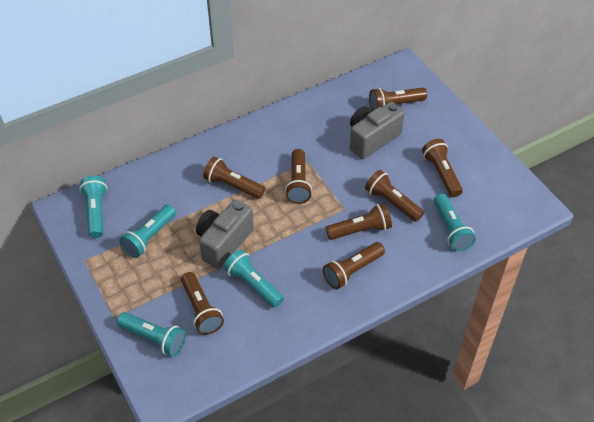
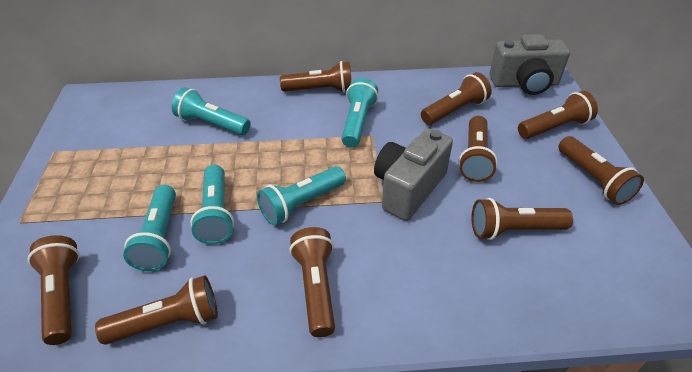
brown flashlight: [181,272,224,335] [203,156,265,199] [285,149,312,204] [323,242,385,289] [326,203,392,240] [365,170,424,222] [369,87,427,111] [422,139,463,197] = 8 -> [28,235,80,345] [95,275,218,345] [280,61,352,93] [289,227,335,337] [421,72,492,125] [458,116,498,182] [472,198,573,240] [518,91,598,139] [558,136,644,205] = 9

